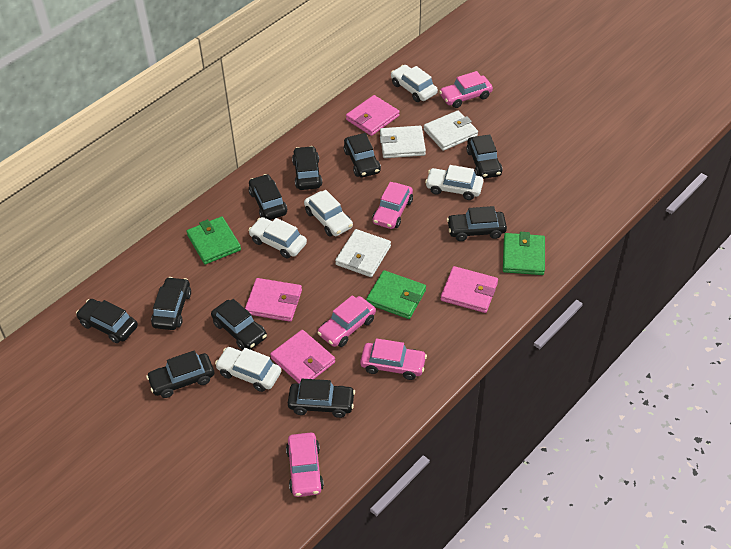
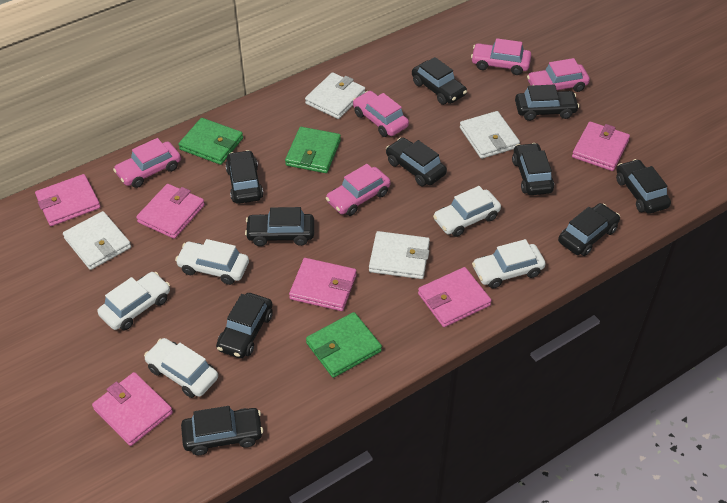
pink wallet: [245,278,302,322] [270,330,335,384] [346,95,400,136] [441,266,498,313] = 4 -> [35,174,100,226] [92,372,173,446] [136,184,205,239] [289,258,356,311] [418,267,492,327] [572,122,630,171] = 6
white wallet: [335,229,391,277] [380,126,426,158] [424,110,478,151] = 3 -> [63,211,131,270] [305,72,365,119] [369,231,430,279] [460,111,520,159] = 4

